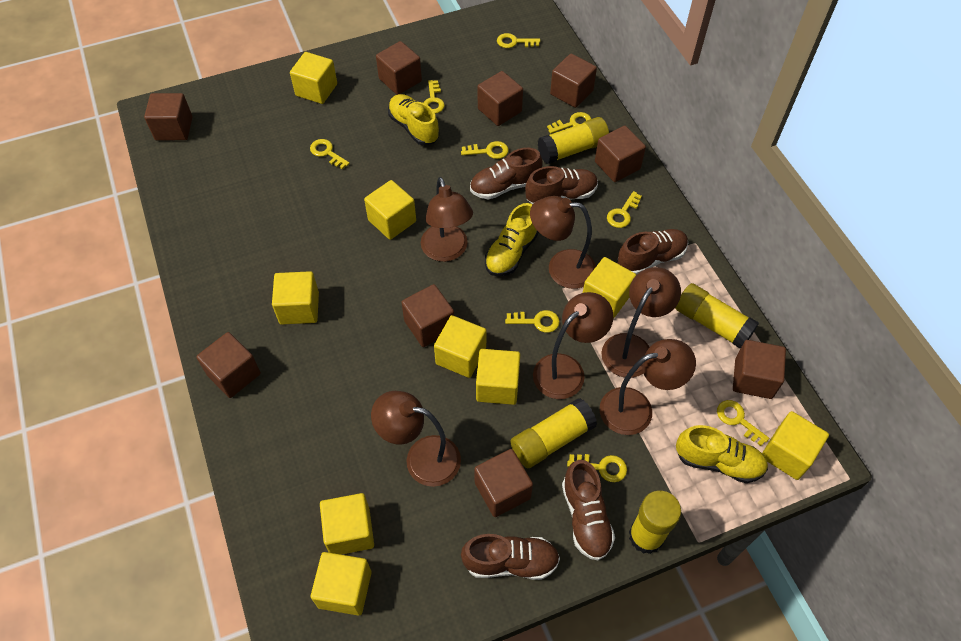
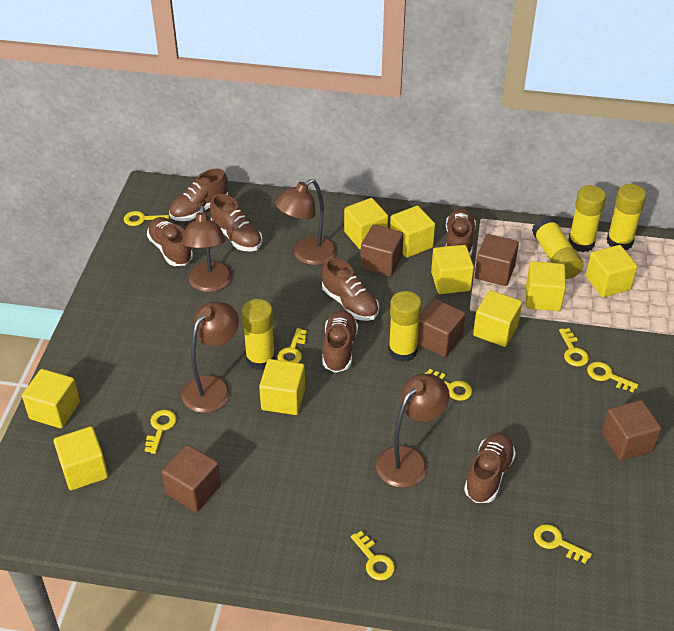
brown cube: [144,93,193,140] [196,332,261,398] [376,41,422,95] [401,284,454,347] [474,449,533,517] [478,71,523,126] [550,54,597,108] [595,126,646,182] [733,340,786,399] = 9 -> [162,445,221,512] [360,224,404,276] [417,299,465,357] [475,234,519,286] [602,400,661,461] = 5
brown lamp: [371,391,461,487] [421,177,473,262] [530,196,596,289] [533,292,613,399] [599,339,696,435] [601,267,681,378] = 6 -> [182,206,232,292] [182,302,239,413] [275,179,337,265] [376,374,450,488] = 4
brown shoe: [461,534,560,580] [470,148,543,200] [525,166,598,204] [562,460,615,561] [618,229,688,275] = 5 -> [147,217,193,266] [169,168,228,221] [210,194,262,252] [322,258,379,321] [322,310,358,373] [446,208,476,257] [464,433,516,503] = 7
yellow glue stick: [510,398,597,468] [538,117,609,164] [629,490,681,554] [675,283,759,349] = 4 -> [241,299,275,370] [388,291,421,362] [532,216,584,279] [568,185,606,252] [607,184,646,250] = 5
yellow key: [310,139,350,169] [424,80,445,114] [461,141,509,159] [497,33,540,48] [505,310,560,333] [547,112,591,134] [567,454,627,482] [607,191,642,228] [717,400,769,446] = 9 -> [124,211,169,226] [145,410,177,454] [277,328,307,363] [351,531,395,580] [424,369,472,401] [534,524,592,564] [559,328,589,366] [587,362,639,392] = 8
yellow shoe: [388,94,439,145] [485,203,539,276] [676,425,768,483] = 3 -> none = 0

